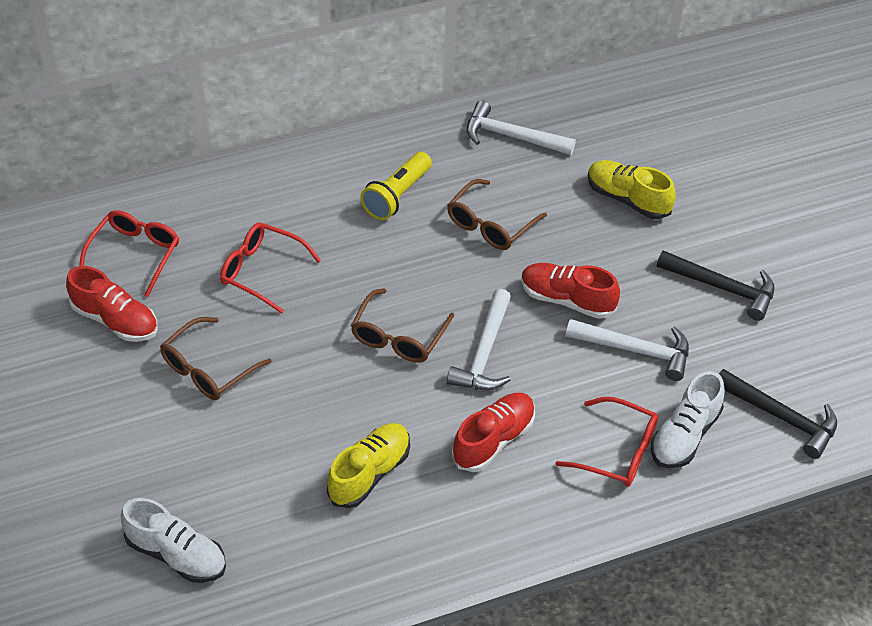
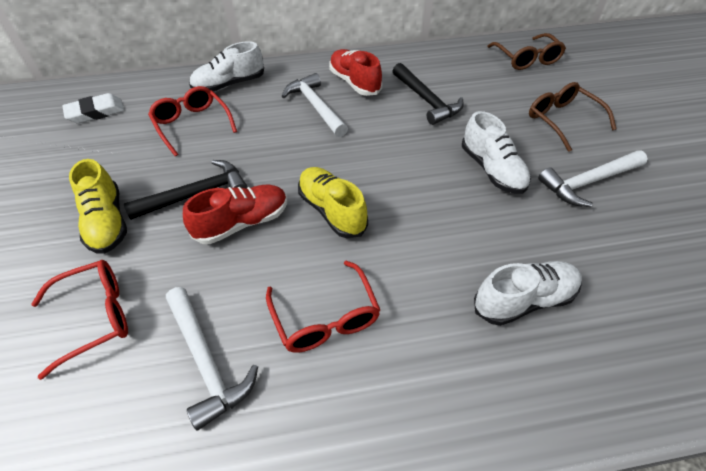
brown glasses: [160,317,272,400] [351,288,454,363] [447,179,547,250] = 3 -> [487,33,566,70] [529,82,617,152] = 2
red shoe: [66,266,158,342] [452,393,535,472] [521,263,620,319] = 3 -> [183,185,287,244] [329,49,382,96] = 2
white eraser: none = 0 -> [63,93,125,124] = 1
white shoe: [121,498,226,583] [651,371,725,468] = 2 -> [189,41,264,92] [462,111,531,194] [474,261,582,326] = 3
yellow flashlight: [360,152,432,220] = 1 -> none = 0

